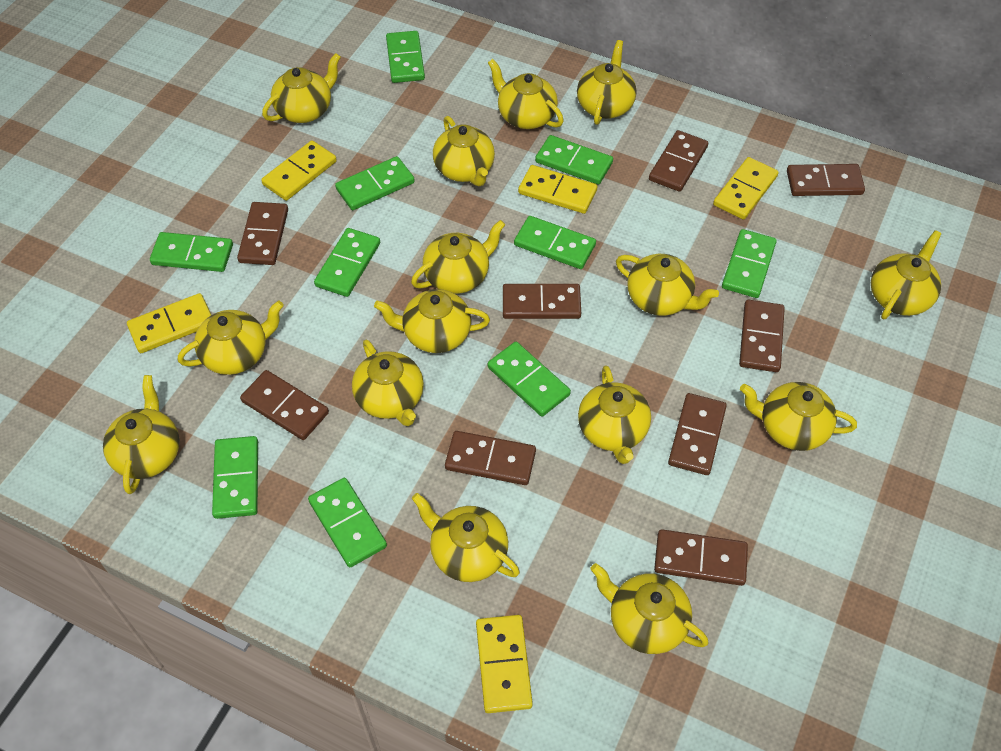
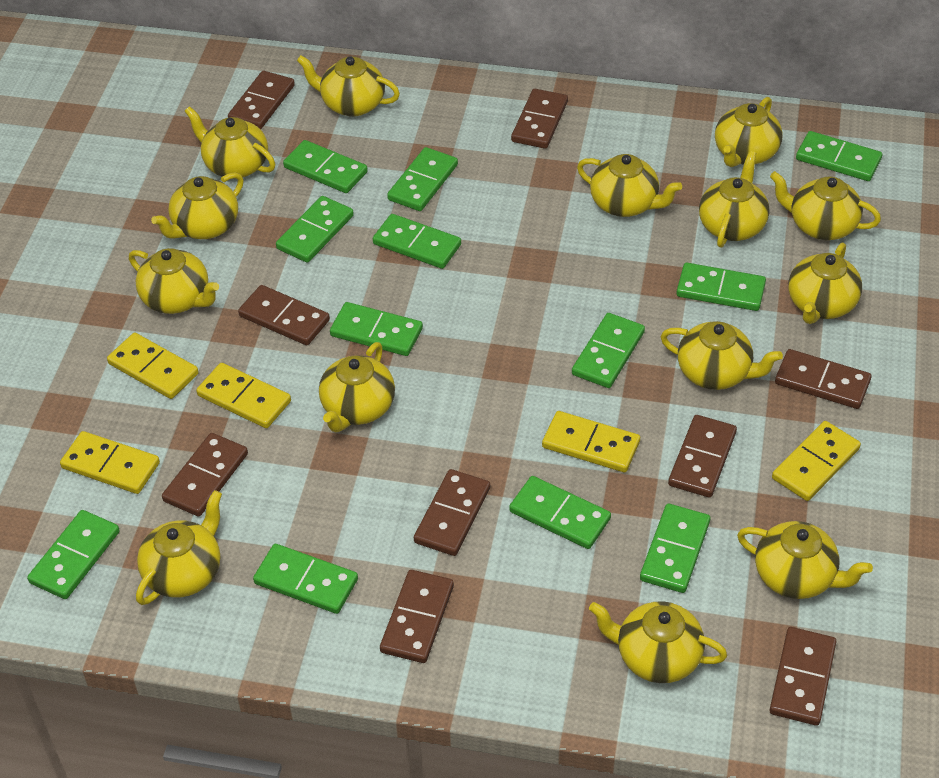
green domino: [150,232,233,272] [212,436,258,519] [308,478,387,567] [314,228,380,297] [335,156,415,210] [386,31,425,83] [488,342,571,417] [514,216,596,269] [535,135,613,185] [722,229,777,298] = 10 -> [27,510,120,599] [253,544,358,614] [276,196,354,263] [283,140,368,193] [330,302,423,356] [373,214,461,269] [387,147,458,211] [509,476,611,549] [572,313,645,388] [640,504,710,593] [677,263,766,311] [796,131,882,181] = 12
yellow teapot: [103,375,180,494] [178,301,284,375] [262,53,341,123] [352,340,424,426] [374,289,490,353] [411,220,505,294] [411,493,520,582] [433,116,495,186] [488,59,564,129] [577,40,637,125] [578,365,651,464] [590,563,709,654] [616,254,719,316] [740,382,857,451] [871,230,941,319] = 15 -> [129,248,219,314] [136,490,222,605] [151,172,243,239] [184,106,275,179] [297,55,400,117] [319,342,395,432] [577,154,682,217] [589,601,727,683] [661,321,783,390] [699,151,769,248] [715,97,783,167] [737,521,873,599] [770,171,881,240] [788,243,862,324] = 14

